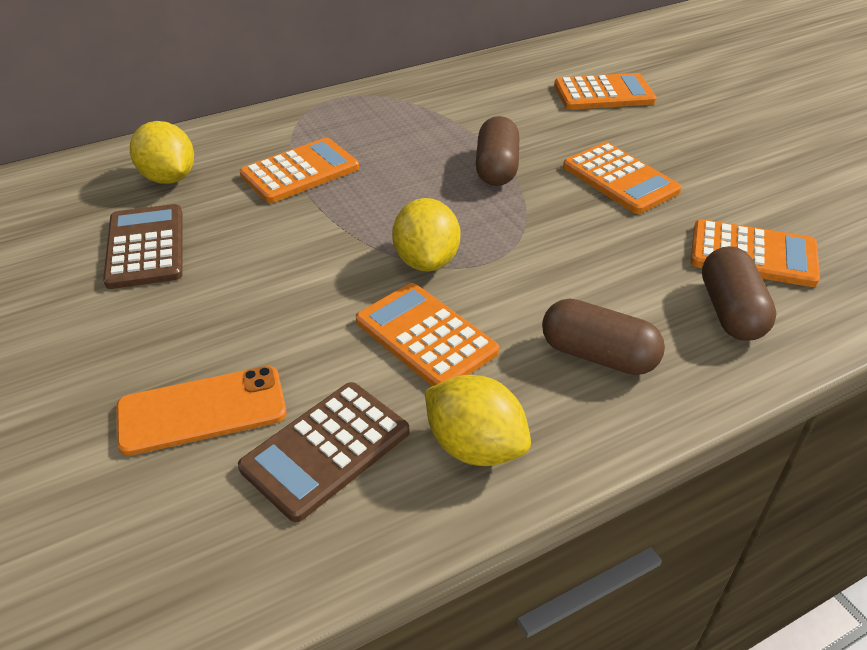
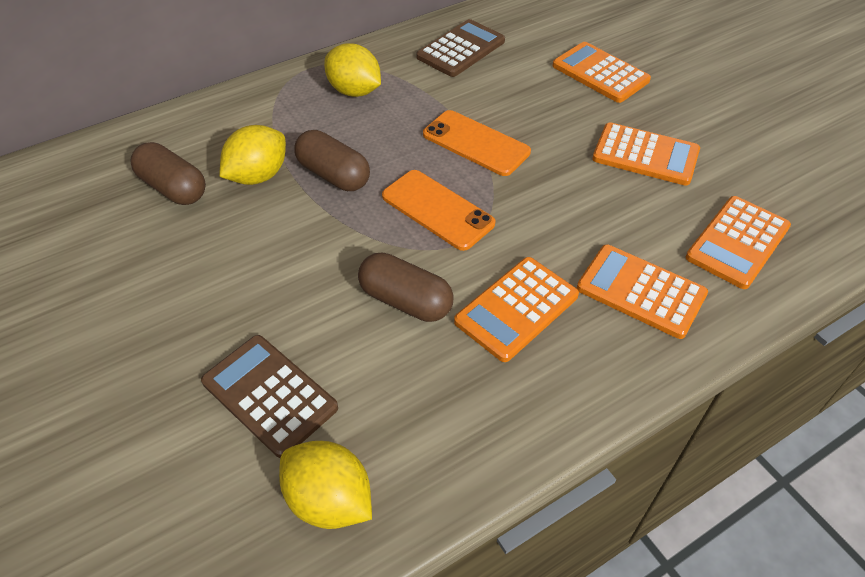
orange phone: [116,366,287,456] = 1 -> [382,170,496,251] [423,110,531,176] = 2

